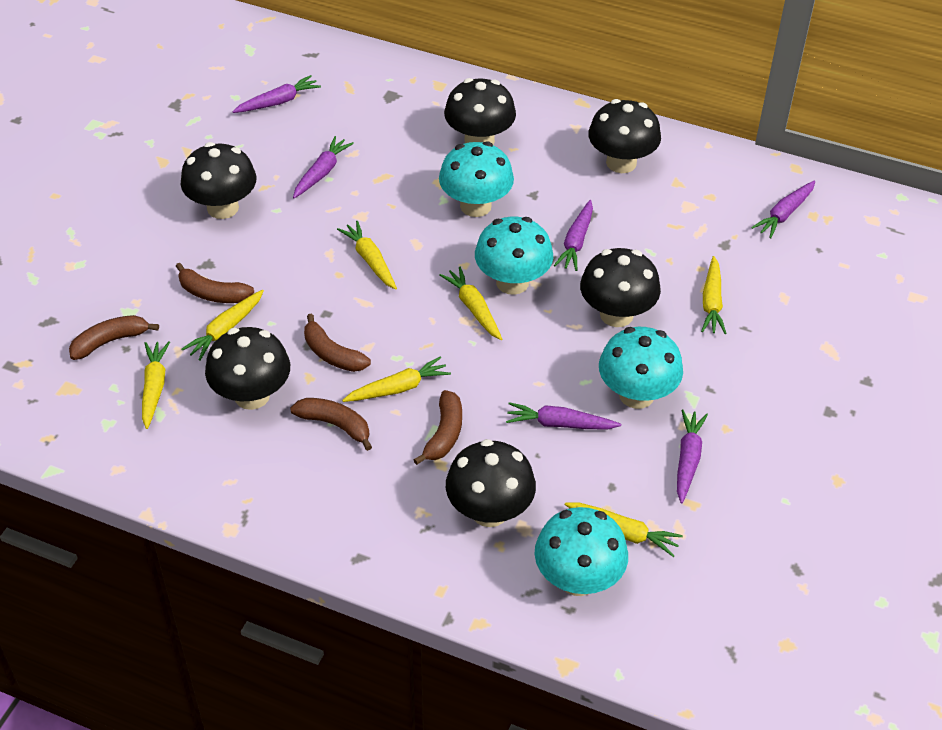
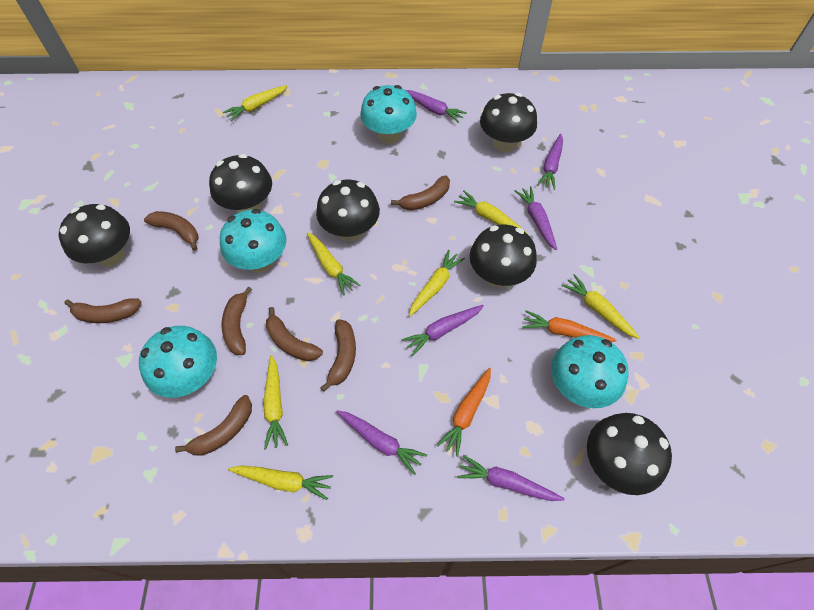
brown banana: [69,315,159,360] [176,263,254,303] [290,398,372,451] [304,314,371,372] [413,390,462,465] = 5 -> [64,298,141,323] [144,211,199,251] [175,395,252,456] [222,287,252,355] [266,307,323,361] [320,319,356,392] [391,176,450,210] = 7
orange carrot: none = 0 -> [436,368,491,457] [522,310,616,342] = 2

